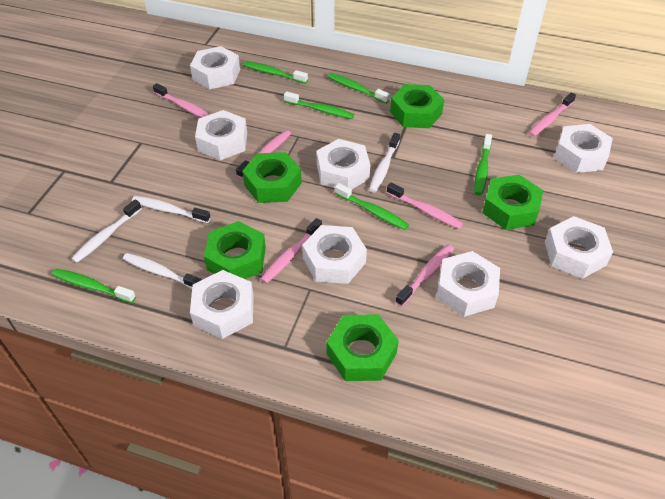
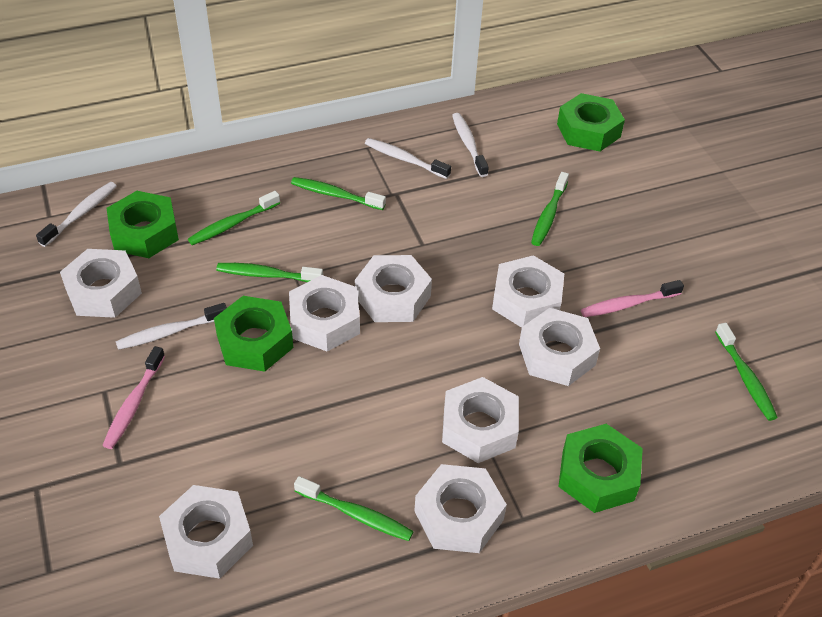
green nut: [204,221,266,279] [242,152,302,203] [326,314,399,381] [390,84,444,128] [482,175,543,230] = 5 -> [107,191,179,258] [214,296,293,372] [557,93,625,151] [558,424,643,513] = 4
pink toothbrush: [153,83,210,118] [236,130,291,178] [261,218,322,284] [387,183,463,229] [395,245,454,307] [529,93,576,137] = 6 -> [102,346,165,449] [581,280,684,317] = 2

